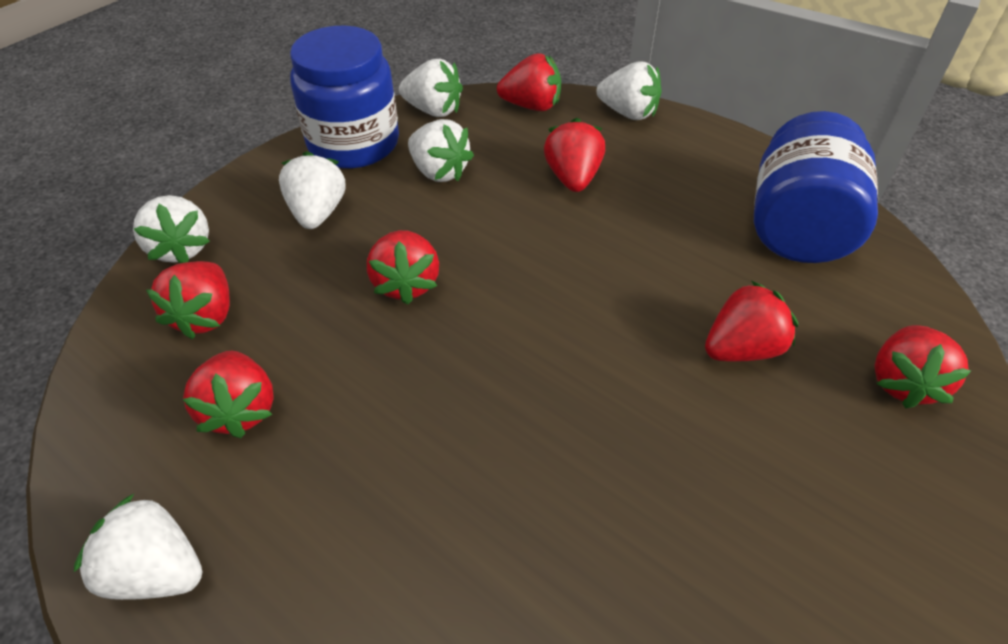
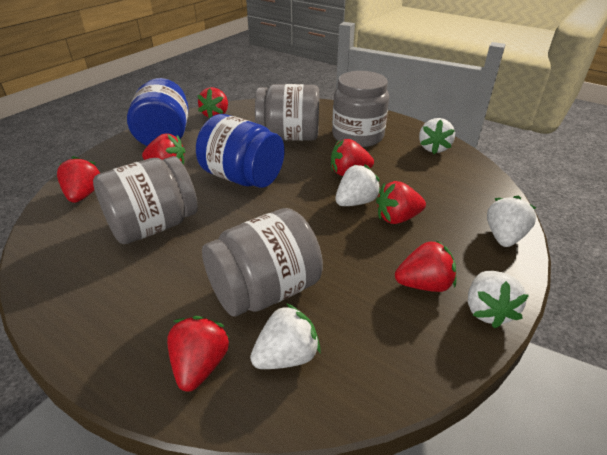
grey jar: none = 0 -> [93,156,198,244] [202,208,323,317] [255,84,319,141] [332,71,389,147] = 4
white strawberry: [74,494,202,600] [133,195,210,263] [279,151,346,229] [399,59,463,117] [408,119,474,182] [596,62,662,120] = 6 -> [250,303,321,369] [335,164,380,206] [419,118,455,154] [468,271,529,329] [487,195,536,247] = 5

